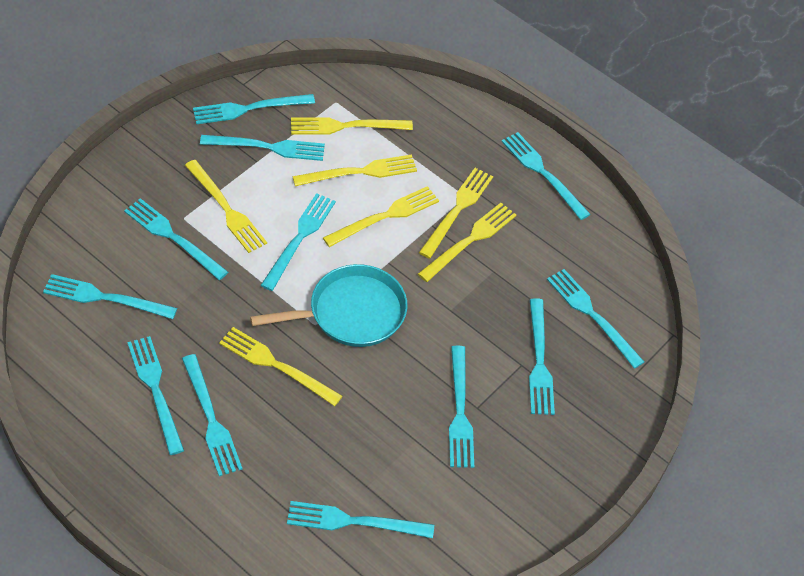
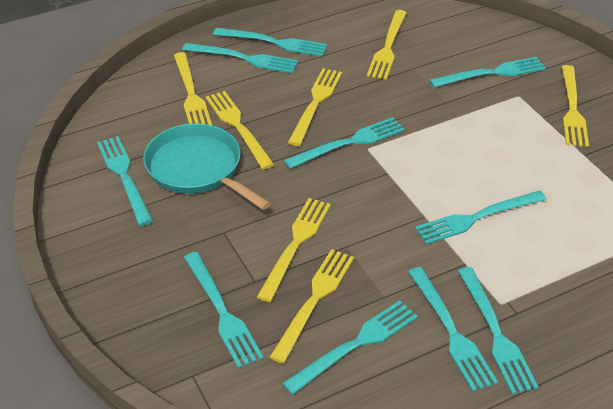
turquoise fork: [43,274,177,319] [124,198,228,280] [127,336,184,455] [182,354,242,476] [193,94,315,124] [200,135,325,161] [261,193,336,291] [287,501,434,538] [449,346,474,468] [502,132,591,220] [529,298,555,415] [547,269,644,369] = 12 -> [97,136,153,226] [182,43,298,74] [184,252,264,369] [213,28,327,57] [282,300,418,395] [284,117,405,169] [408,267,498,392] [415,190,547,245] [429,57,546,88] [458,267,539,394] = 10

